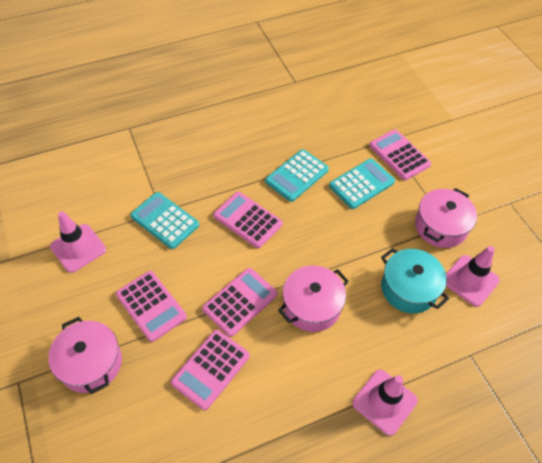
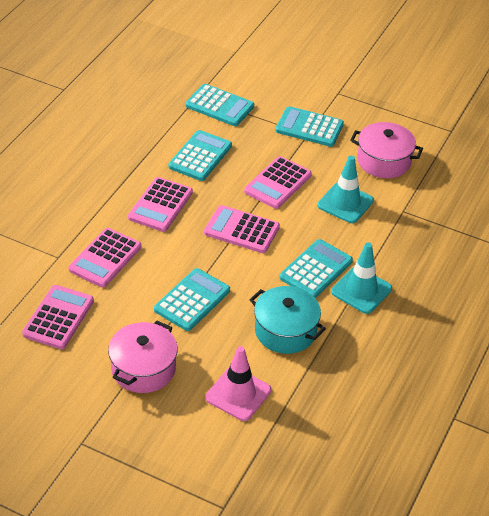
pink pot: [48,317,122,394] [278,265,349,332] [415,188,477,248] = 3 -> [108,320,178,393] [350,122,423,178] = 2
pink traffic cone: [50,211,106,273] [352,370,418,436] [446,246,500,307] = 3 -> [206,346,271,421] = 1
turquoise calculator: [130,192,199,249] [265,149,329,202] [329,158,395,209] = 3 -> [154,268,230,331] [169,130,232,181] [186,84,254,126] [275,106,344,147] [280,239,353,298] = 5
turquoise traffic cone: none = 0 -> [318,156,374,223] [331,243,392,314] = 2

